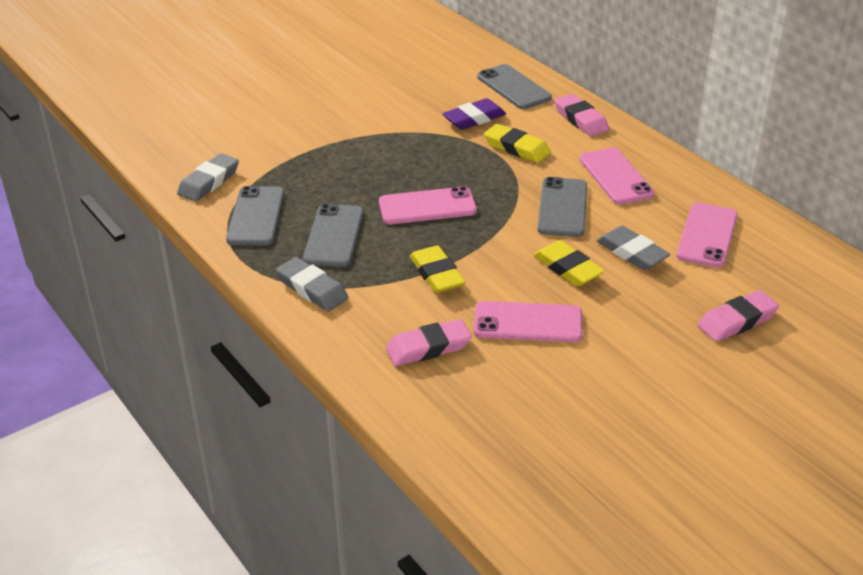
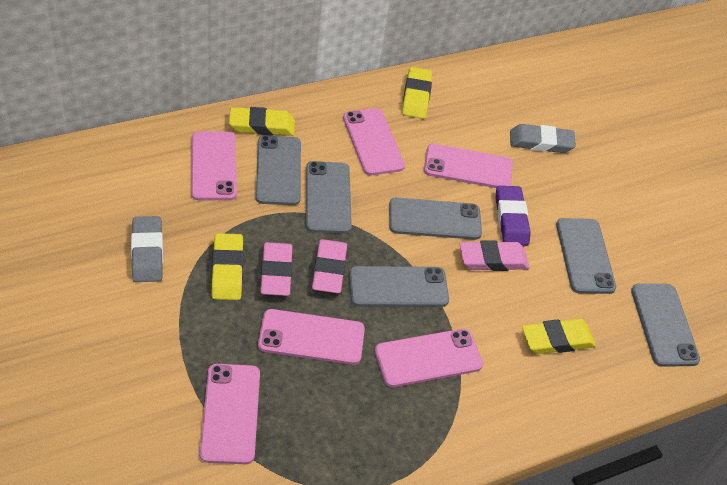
grey eraser: [177,153,239,202] [276,257,349,311] [597,226,670,270] = 3 -> [131,216,163,282] [510,124,576,153] = 2
grey phone: [226,186,284,245] [303,204,364,267] [477,64,552,109] [537,177,587,237] = 4 -> [256,135,301,205] [306,161,352,234] [349,266,449,307] [389,198,482,240] [556,218,616,294] [631,284,700,367] = 6
pink phone: [379,186,477,224] [474,301,582,342] [579,148,655,205] [676,203,738,268] = 4 -> [191,131,237,200] [200,364,260,464] [258,309,365,365] [343,108,405,175] [375,329,483,387] [424,144,513,188] = 6
yellow eraser: [410,245,465,293] [484,124,551,163] [533,240,605,286] = 3 -> [212,233,244,300] [229,107,295,136] [402,67,432,119] [522,319,596,354] = 4

